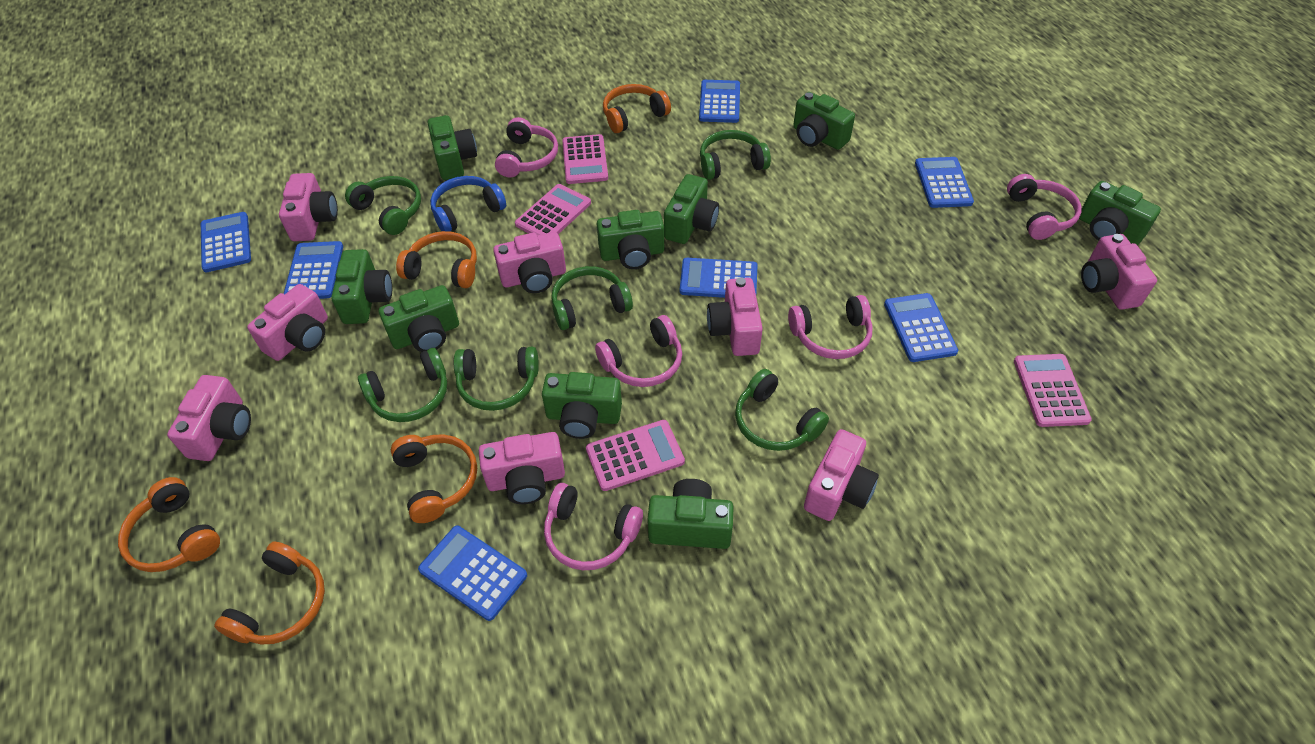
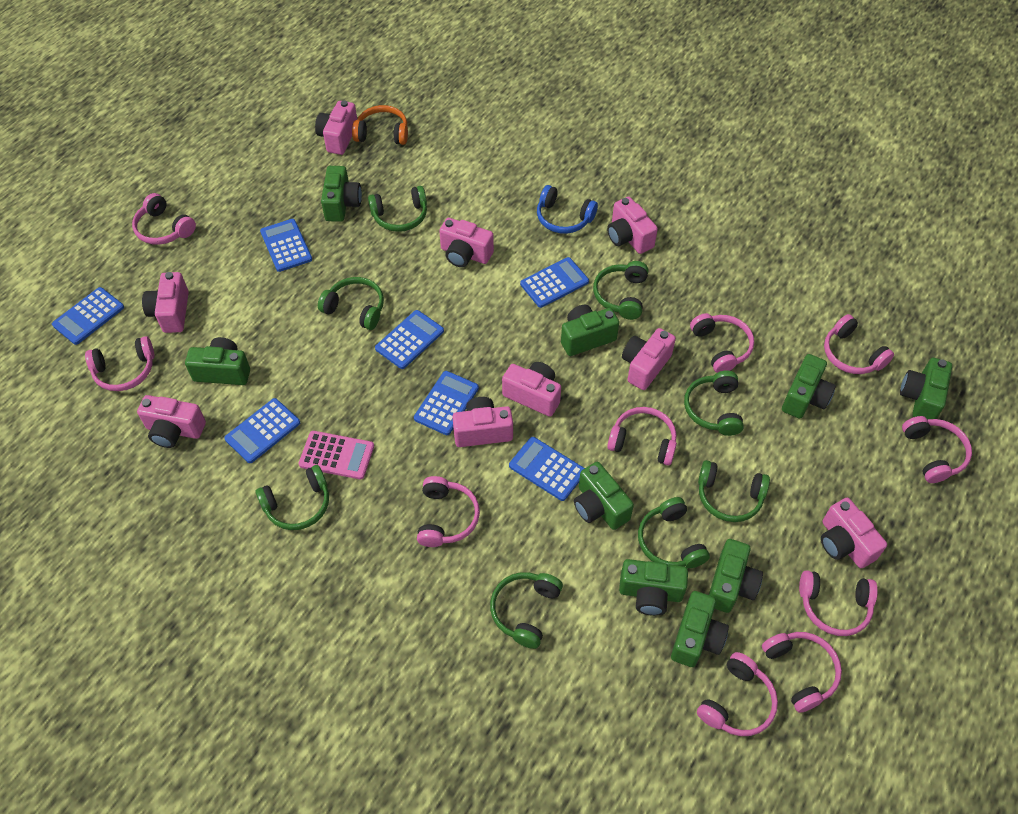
green headphones: [345,176,421,235] [358,348,447,422] [454,347,539,411] [551,266,633,330] [700,130,771,180] [735,369,829,451] = 6 -> [256,465,329,530] [318,277,384,330] [368,186,427,232] [490,572,563,649] [593,261,648,320] [638,497,710,568] [684,370,744,436] [698,460,770,522] = 8
orange headphones: [118,477,220,572] [214,541,325,645] [391,435,477,523] [396,231,477,288] [603,84,671,133] = 5 -> [352,105,408,145] = 1
pink calculator: [515,184,591,235] [562,134,608,184] [586,420,685,491] [1014,354,1092,427] = 4 -> [299,431,374,479] = 1
pink camera: [167,375,251,461] [247,284,328,361] [279,173,338,241] [479,432,565,504] [493,232,566,293] [707,277,763,356] [804,429,879,521] [1081,234,1157,310] = 8 -> [137,395,206,448] [142,272,189,333] [315,100,357,155] [439,218,494,267] [452,397,513,447] [502,362,561,417] [607,197,658,254] [622,328,676,390] [821,498,887,568] = 9
pink headphones: [495,117,558,177] [544,483,643,570] [595,315,682,387] [788,295,873,359] [1007,174,1081,240] = 5 -> [85,336,155,391] [132,193,196,245] [417,476,480,547] [607,407,677,465] [690,313,754,373] [697,652,778,736] [762,632,842,713] [799,570,878,636] [824,314,894,374] [902,416,972,483] = 10

